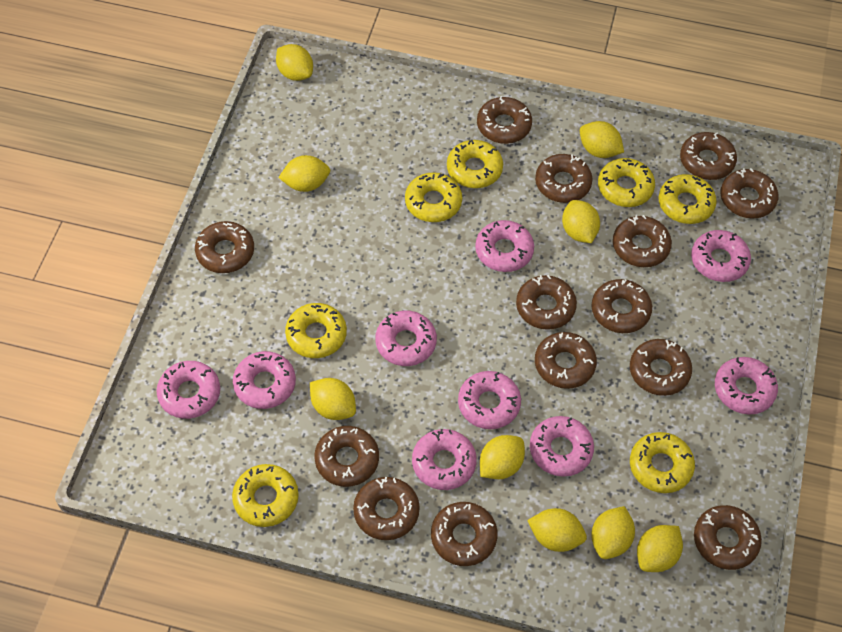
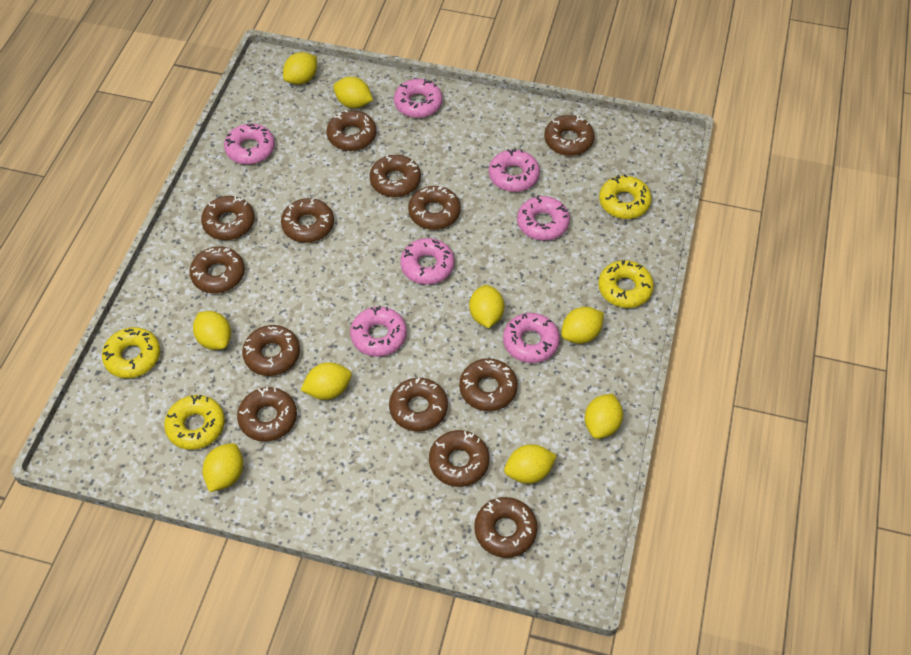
brown donut: [195,221,254,273] [314,426,379,487] [353,477,420,540] [431,502,498,566] [477,96,532,144] [516,275,577,330] [535,154,592,203] [535,332,597,389] [591,279,652,333] [613,215,672,267] [630,339,692,396] [680,132,737,180] [694,505,762,570] [720,168,779,219] = 14 -> [189,246,245,293] [201,196,255,240] [237,387,297,442] [242,325,300,376] [281,198,334,243] [327,110,376,151] [370,155,421,197] [389,378,448,431] [408,186,461,230] [429,430,489,487] [459,358,518,411] [474,497,538,558] [544,115,595,156] = 13
pink donut: [156,361,220,419] [233,351,296,409] [375,311,437,366] [412,429,477,490] [458,371,521,429] [475,220,534,272] [530,416,594,477] [691,230,751,282] [715,357,778,414] = 9 -> [224,124,275,165] [350,306,407,357] [394,78,443,118] [400,238,454,285] [489,148,540,192] [503,313,560,363] [517,195,570,241] = 7
yellow donut: [232,464,299,527] [285,303,347,358] [405,173,462,222] [447,140,503,188] [598,158,655,207] [630,432,695,493] [658,174,717,224] = 7 -> [102,327,160,378] [164,395,225,450] [598,260,654,308] [599,174,652,219] = 4

